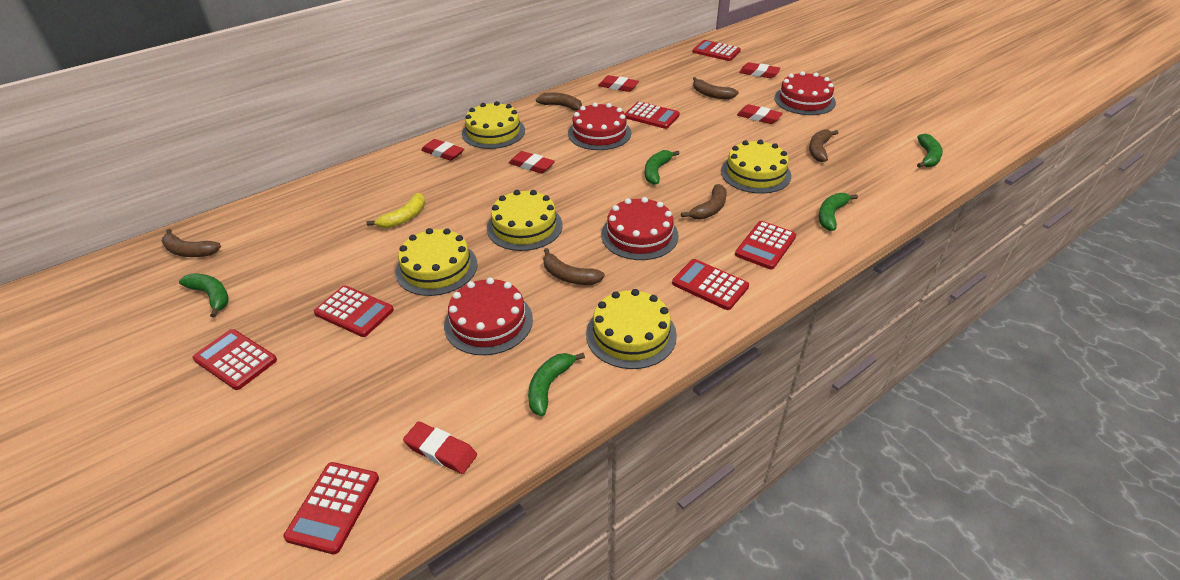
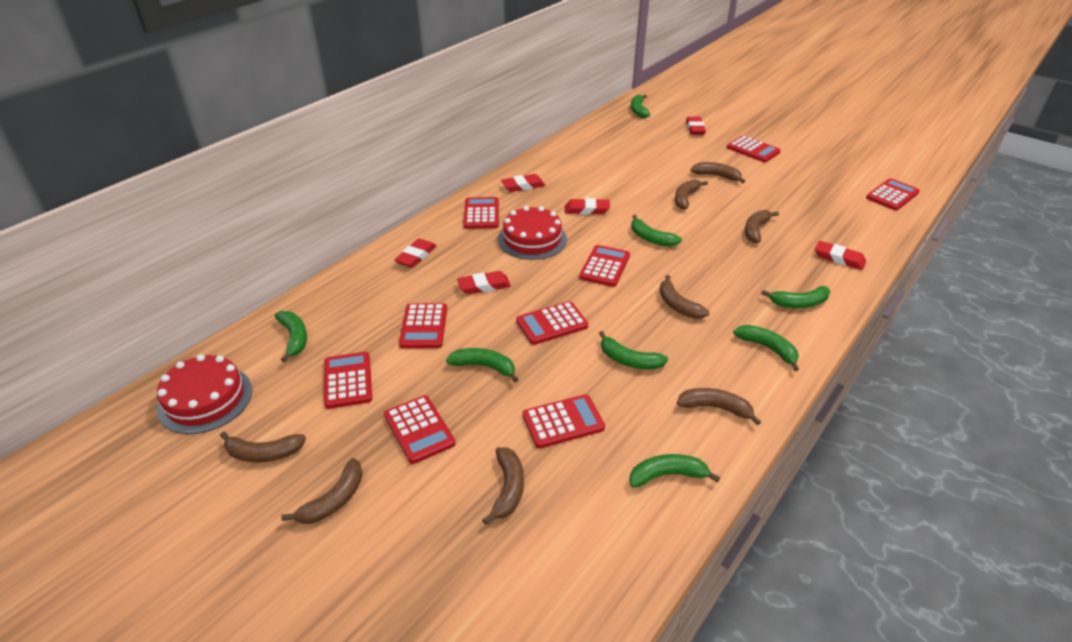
brown banana: [162,229,221,257] [536,92,582,111] [543,248,605,285] [681,184,727,220] [693,77,739,99] [809,129,838,162] = 6 -> [220,431,306,462] [281,458,363,524] [482,447,524,525] [659,275,709,319] [675,179,708,209] [677,388,761,425] [691,162,745,184] [745,210,779,243] = 8
green banana: [179,273,229,318] [528,353,585,416] [645,150,680,185] [819,193,858,231] [917,134,943,168] = 5 -> [275,311,307,362] [446,348,518,382] [599,331,668,370] [629,454,720,488] [631,95,650,118] [631,215,682,247] [733,325,799,371] [761,286,830,308] = 8
red cake: [444,278,533,355] [568,102,631,150] [601,197,679,260] [774,71,836,115] = 4 -> [157,354,252,434] [498,206,567,260] = 2
red calculator: [192,329,277,390] [283,462,379,554] [314,286,394,337] [625,101,680,129] [672,259,749,310] [693,40,741,61] [735,221,796,269] = 7 -> [324,352,372,409] [384,395,456,464] [399,303,447,348] [464,197,499,229] [516,301,588,345] [522,394,605,448] [579,245,630,287] [727,135,781,162] [866,178,920,210] = 9
yellow banana: [366,193,425,228] = 1 -> none = 0
yellow cake: [395,228,477,296] [462,101,525,149] [487,190,562,251] [586,289,677,369] [721,140,792,194] = 5 -> none = 0

